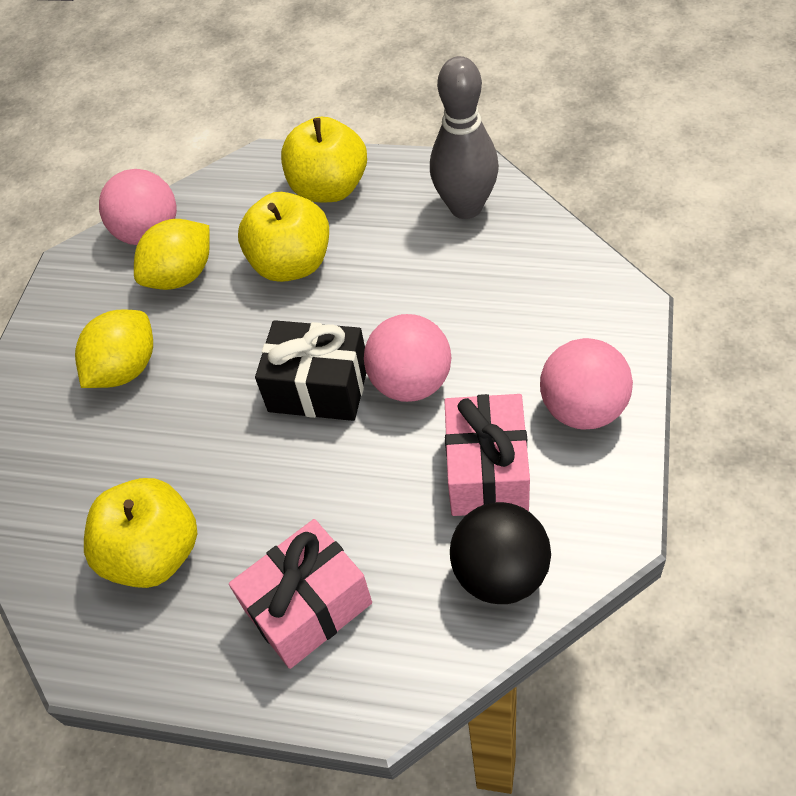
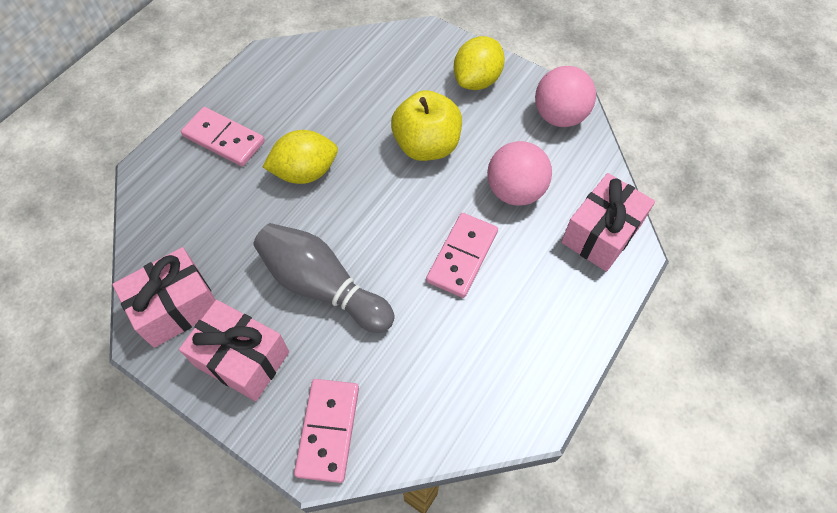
black ball: [450,502,551,604] = 1 -> none = 0
black gift: [255,320,366,421] = 1 -> none = 0
pink ball: [99,169,177,245] [364,314,451,402] [540,338,633,430] = 3 -> [487,141,552,206] [535,66,596,127] = 2
pink domino: none = 0 -> [181,107,265,166] [294,379,359,483] [426,213,498,298] = 3
pink gift: [229,519,372,669] [444,394,530,516] = 2 -> [112,247,215,348] [179,300,289,401] [561,173,655,272] = 3
yellow apple: [84,478,197,588] [238,192,329,282] [281,116,367,202] = 3 -> [391,90,462,161] = 1

